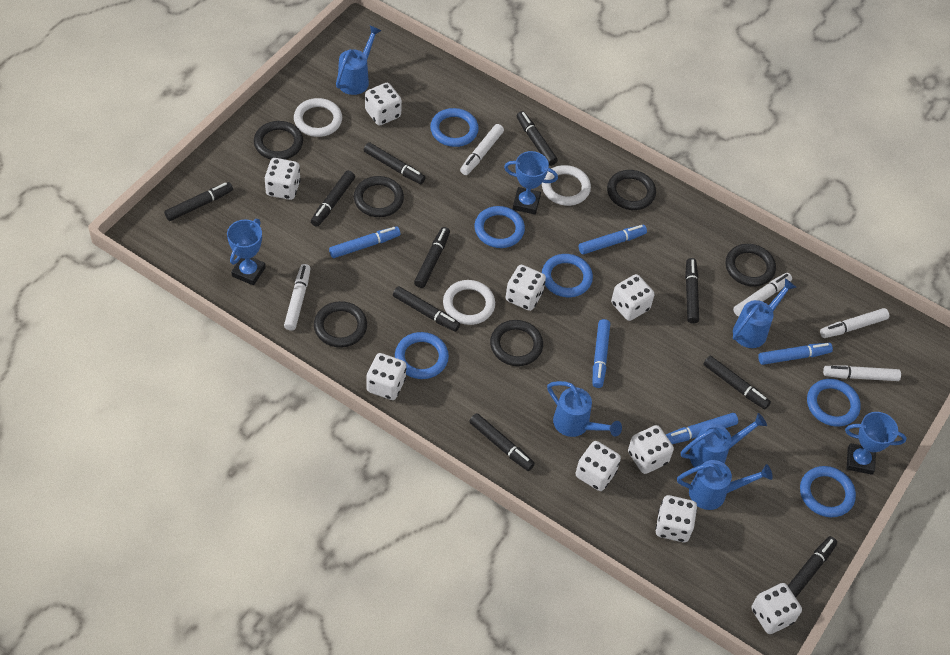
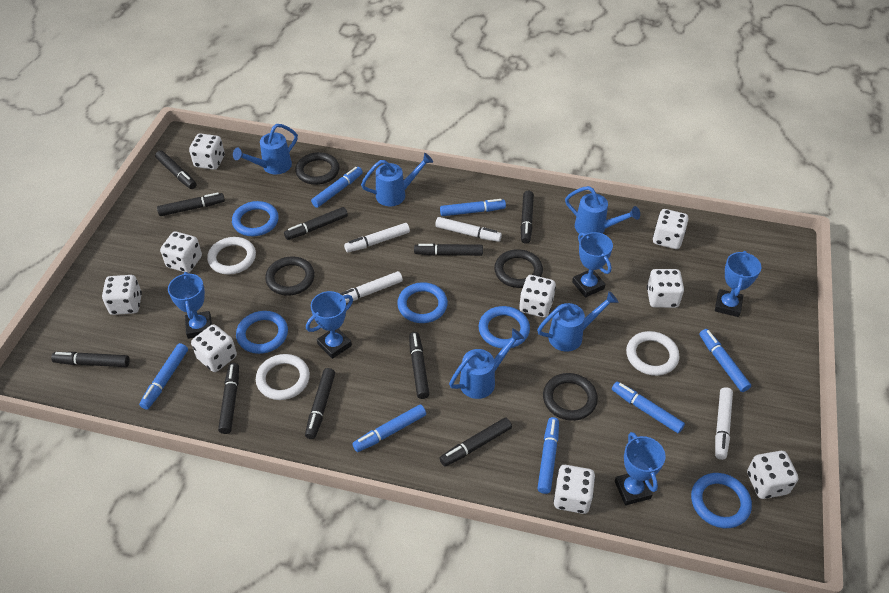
black ring: [254,121,303,159] [314,301,367,348] [354,176,404,217] [490,320,543,366] [607,170,656,210] [726,244,776,287] = 6 -> [265,256,315,296] [295,152,340,185] [494,249,543,288] [543,373,598,421] = 4
blue marker: [329,226,400,258] [579,225,647,254] [593,319,610,388] [666,413,738,444] [758,343,833,365] = 5 -> [139,343,188,410] [311,167,363,208] [352,404,426,452] [440,199,506,216] [537,417,559,494] [612,381,685,434] [699,329,751,392] = 7
blue ring: [395,332,449,379] [430,108,479,147] [474,206,525,248] [542,254,593,297] [800,466,856,517] [807,379,861,427] = 6 -> [232,201,279,236] [236,311,288,354] [397,282,448,323] [479,306,530,349] [691,473,752,528] = 5
blue trophy: [227,219,266,285] [504,151,558,214] [845,412,907,475] = 3 -> [168,272,212,339] [306,291,353,359] [572,232,613,297] [615,432,666,505] [715,251,761,317] = 5
white marker: [284,264,311,331] [460,124,504,175] [733,273,792,317] [820,308,889,338] [823,365,901,381] = 5 -> [340,271,403,303] [344,223,410,253] [435,217,502,242] [715,387,733,460] = 4

